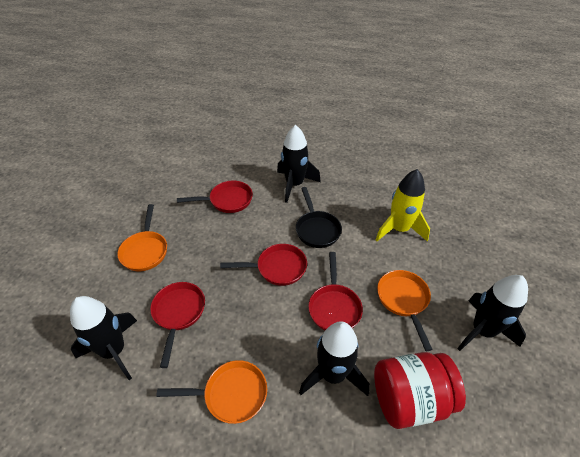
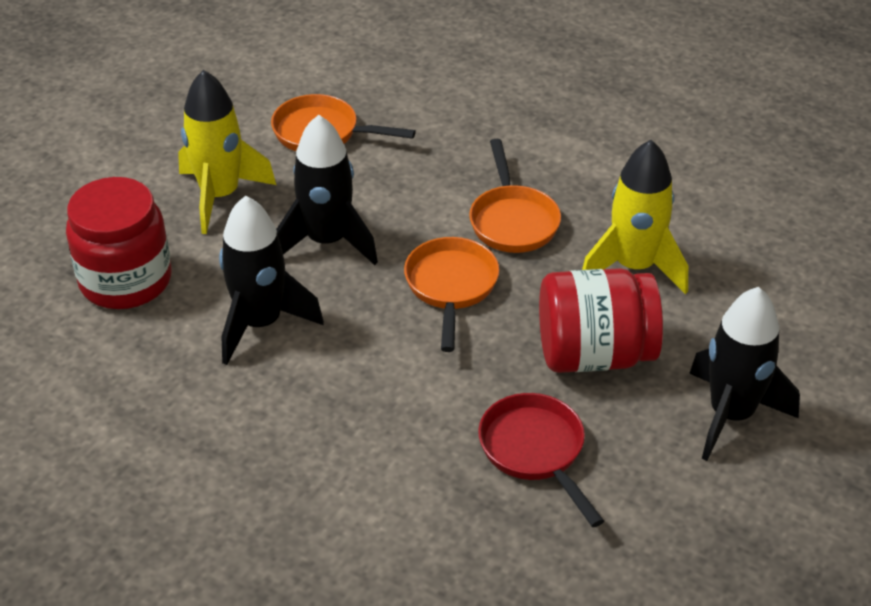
black pan: [296,187,342,248] = 1 -> none = 0
black rocket: [70,296,137,380] [277,125,321,203] [299,321,370,396] [457,275,528,351] = 4 -> [219,196,324,365] [276,115,378,265] [689,287,800,461] = 3
red jar: [374,352,466,429] = 1 -> [66,177,172,309] [539,268,663,373] = 2
red pan: [150,282,205,368] [177,181,253,213] [220,244,307,286] [308,252,363,331] = 4 -> [478,393,604,527] = 1
yellow rocket: [376,169,430,242] = 1 -> [178,70,276,234] [582,140,688,294] = 2

